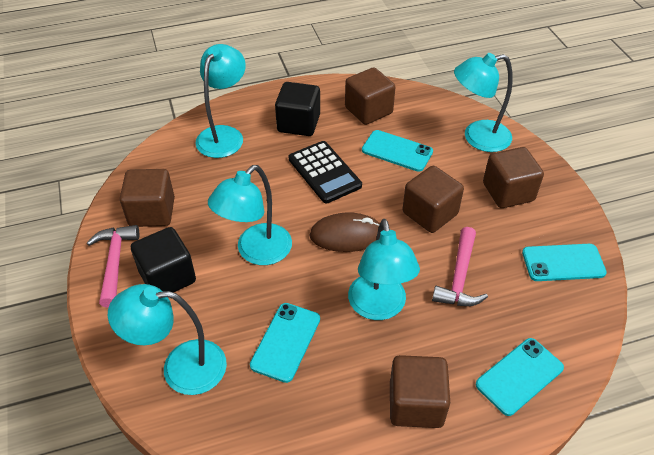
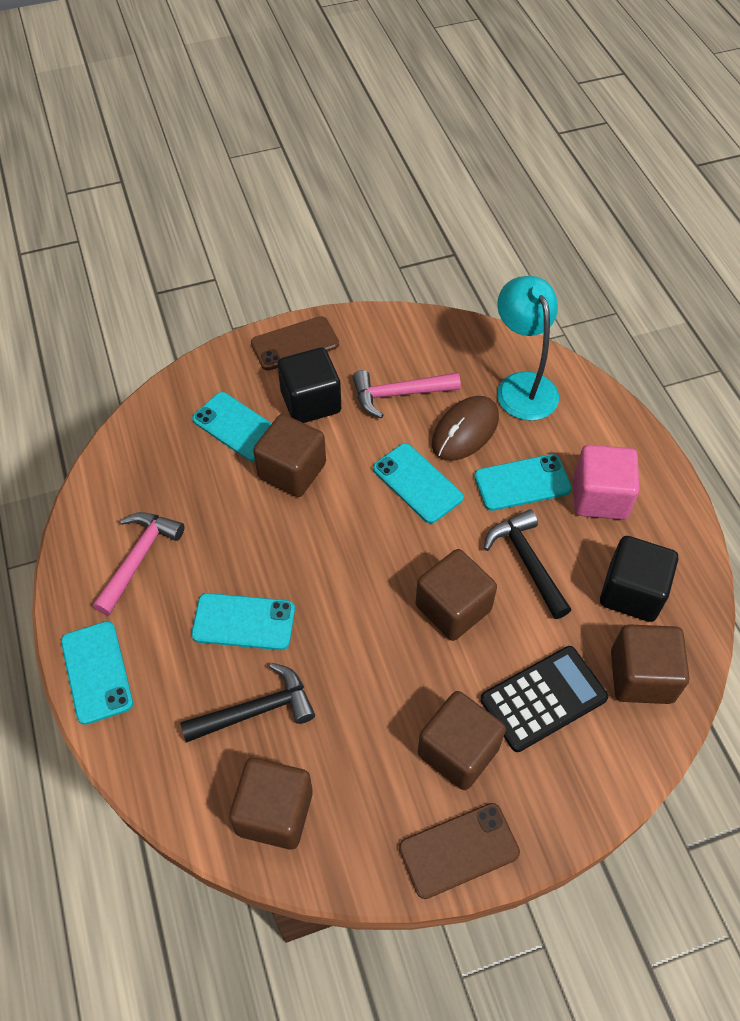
black hammer: none = 0 -> [180,663,315,743] [484,509,571,619] = 2
brown phone: none = 0 -> [251,316,339,371] [399,803,520,899] = 2
pink cube: none = 0 -> [574,445,639,520] = 1
turquoise lamp: [108,284,227,395] [195,44,246,158] [208,165,292,265] [348,219,420,320] [454,53,513,152] = 5 -> [497,276,559,421] = 1
turquoise phone: [250,303,320,383] [362,130,433,172] [476,338,564,416] [522,244,607,281] = 4 -> [61,621,133,725] [191,593,295,650] [192,392,272,462] [373,443,463,524] [474,454,572,511] = 5

